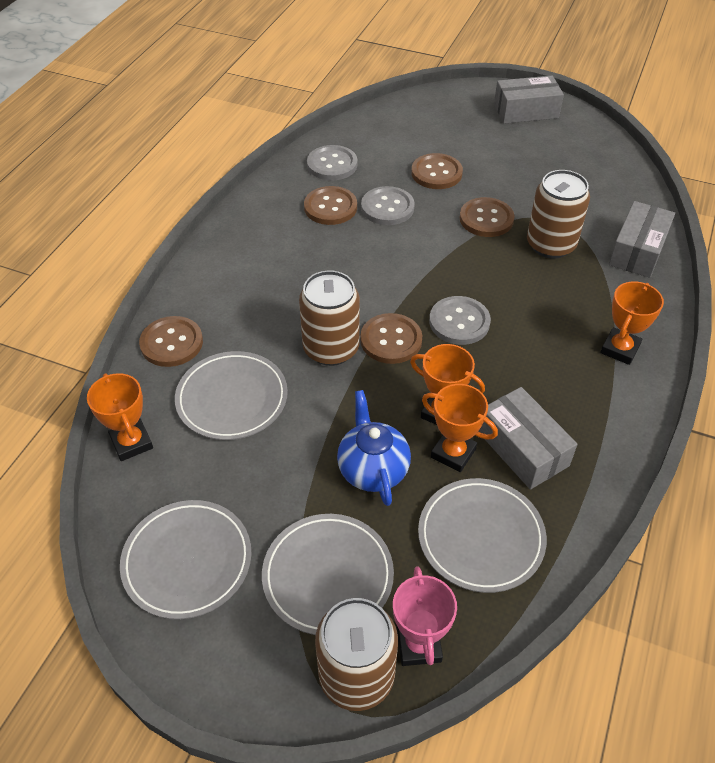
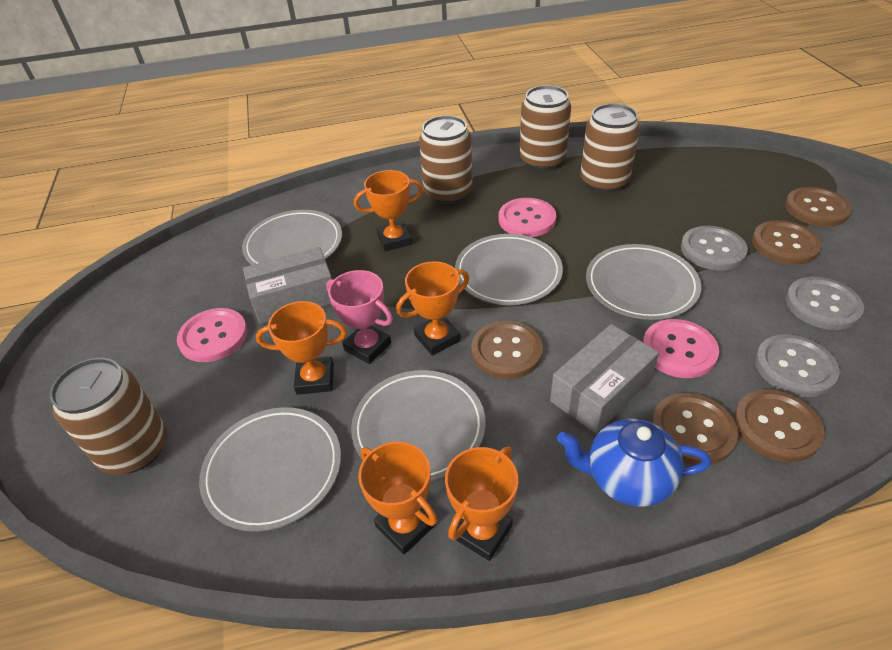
brown can: [299,271,360,366] [315,598,398,711] [527,170,590,259] = 3 -> [50,358,167,474] [419,115,472,204] [519,85,571,171] [580,104,640,193] = 4
grey box: [479,387,578,490] [494,76,564,124] [609,201,675,278] = 3 -> [243,247,332,324] [550,324,659,434] = 2
grey plate: [120,500,251,619] [175,351,288,440] [262,514,394,635] [418,478,547,593] = 4 -> [199,407,341,532] [242,210,342,265] [351,370,486,481] [455,234,563,305] [586,244,701,320] = 5
orange trophy: [87,373,153,461] [410,344,485,425] [422,384,498,472] [600,281,664,365] = 4 -> [256,301,347,395] [354,170,423,251] [358,442,437,555] [396,261,469,356] [445,447,518,561] = 5
pink button: none = 0 -> [177,308,248,362] [499,198,556,237] [643,319,719,378] = 3

